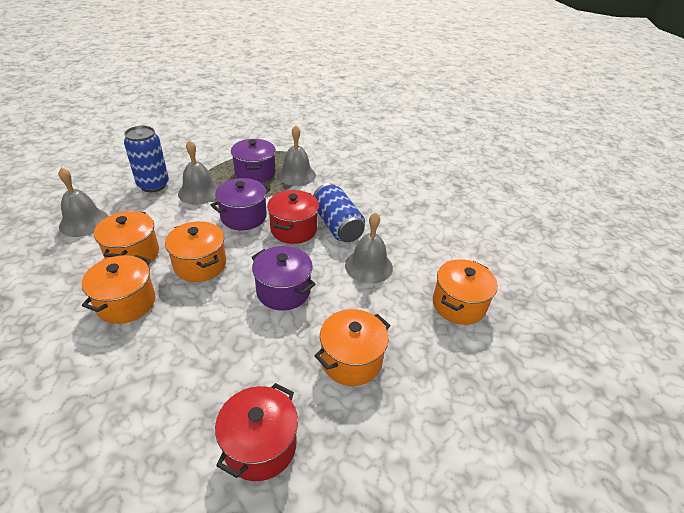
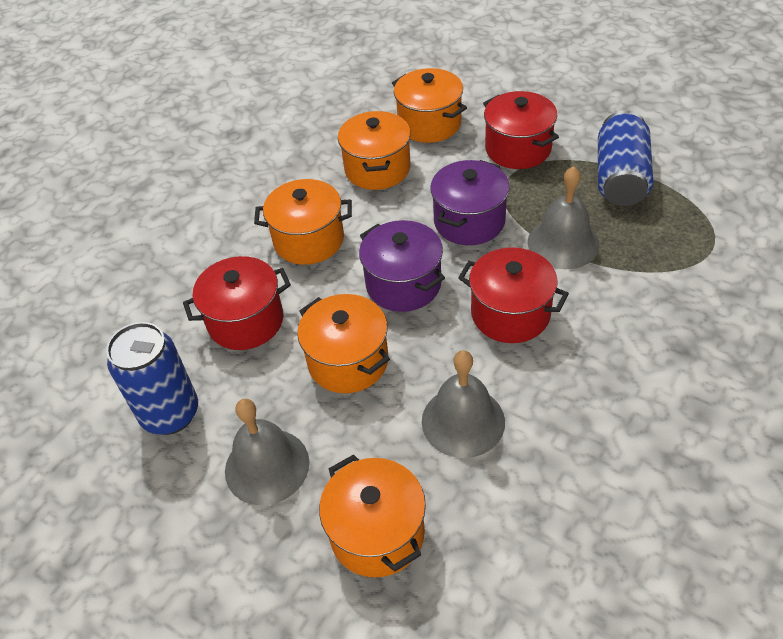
grey bell: [58,167,108,237] [178,140,219,205] [277,125,316,186] [345,212,393,284] = 4 -> [225,399,309,505] [422,350,505,458] [528,166,599,269] = 3
purple pot: [211,178,271,230] [231,139,276,183] [251,246,316,311] = 3 -> [359,220,445,312] [430,160,510,245] = 2
red pot: [215,383,298,481] [267,190,319,244] = 2 -> [183,256,291,350] [458,247,569,343] [483,91,559,169] = 3

